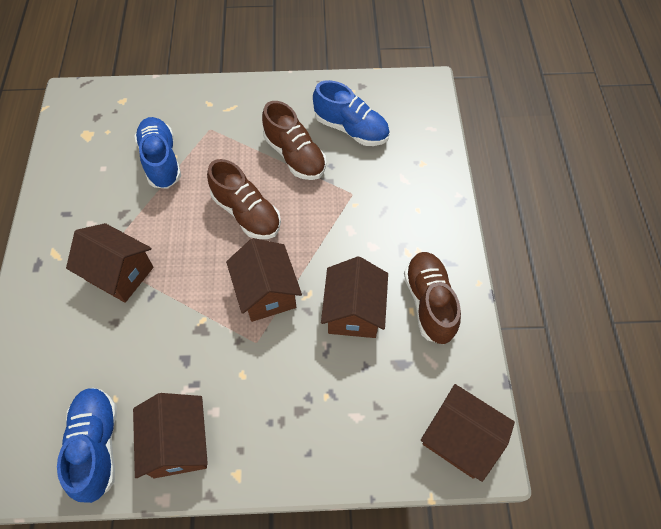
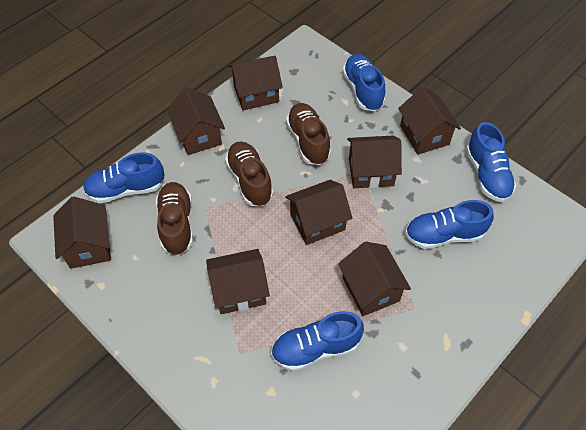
blue shoe: [57,388,117,503] [135,117,181,189] [313,80,390,146] = 3 -> [83,152,164,203] [271,311,364,371] [342,54,385,111] [405,200,494,249] [466,122,516,202] = 5
brown house: [66,223,153,303] [133,393,208,478] [226,238,302,322] [321,256,388,338] [421,384,515,482] = 5 -> [53,196,111,269] [166,87,225,155] [206,249,270,314] [228,56,283,110] [285,180,352,245] [338,242,411,316] [347,135,402,188] [398,87,461,155] = 8

